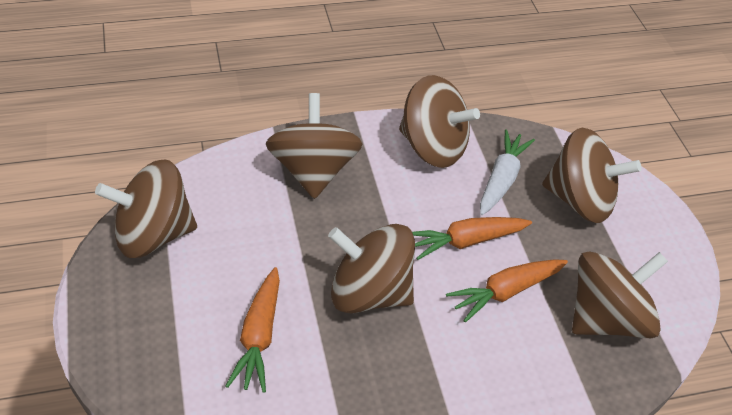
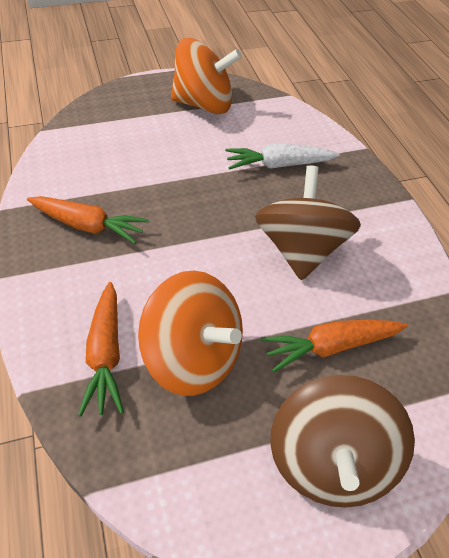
brown spinning top: [95,159,197,258] [266,93,362,199] [328,224,415,313] [399,75,480,168] [542,128,642,223] [572,251,668,338] = 6 -> [255,166,361,280] [270,375,415,508] = 2
orange spinning top: none = 0 -> [138,271,243,396] [171,38,242,114] = 2

